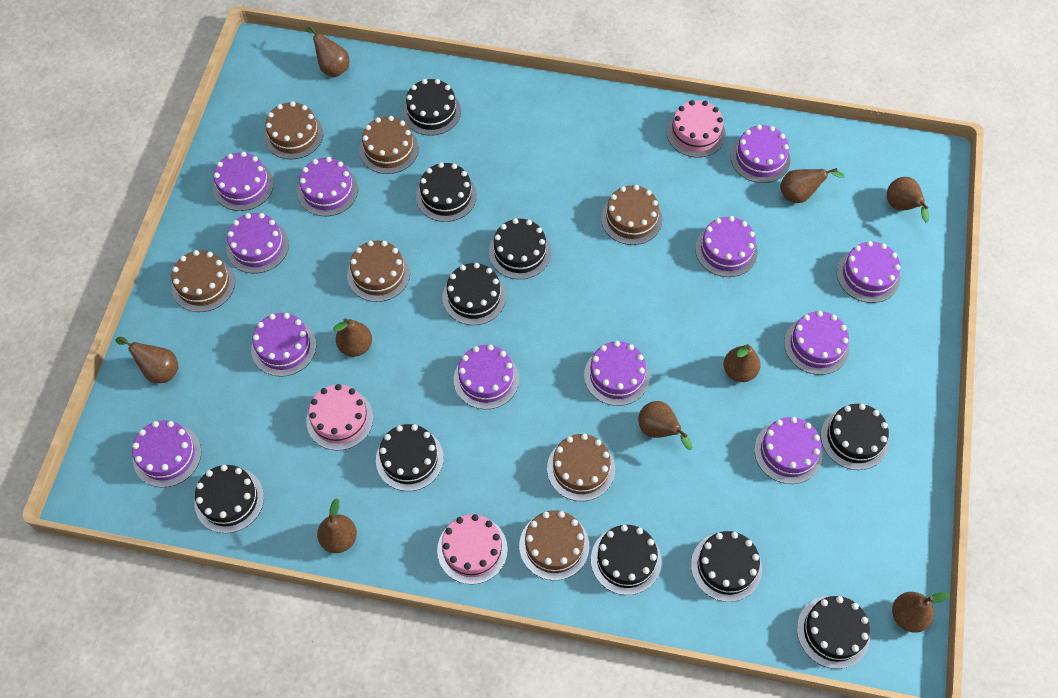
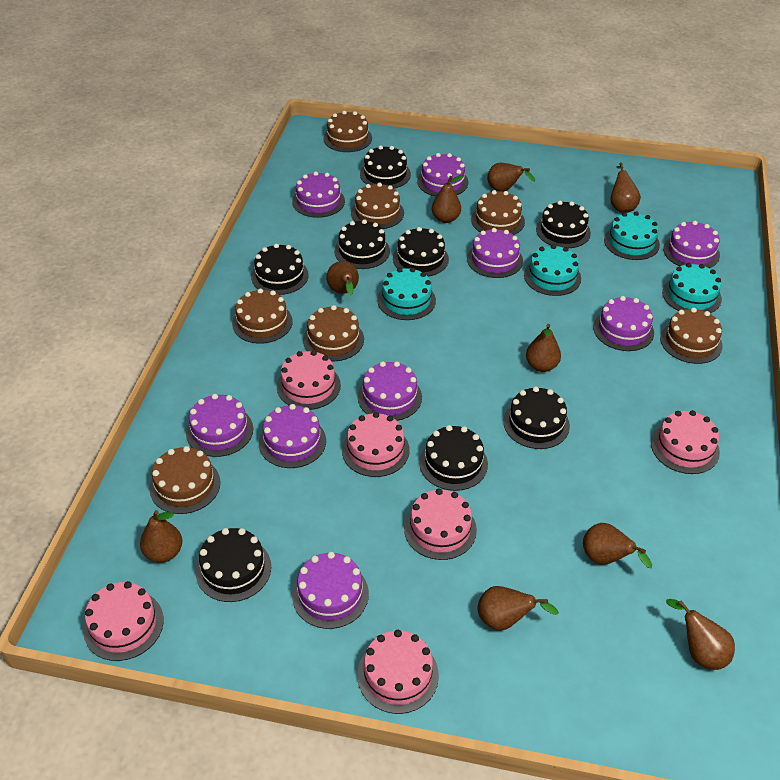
black cake: [195,465,264,533] [376,424,444,491] [403,79,461,136] [416,162,477,222] [442,263,506,325] [489,218,551,279] [591,525,662,595] [691,531,762,602] [797,596,870,669] [821,404,889,470] = 10 -> [196,528,271,602] [251,244,309,295] [334,219,390,269] [360,145,411,189] [393,227,449,277] [419,425,488,491] [503,386,570,449] [536,201,591,248] = 8
pink cake: [306,384,373,451] [437,514,508,584] [666,100,726,158] = 3 -> [83,581,164,661] [277,350,341,410] [342,412,410,477] [357,630,439,714] [404,489,477,560] [651,410,720,474] = 6
purple cake: [132,420,201,487] [213,152,274,211] [226,213,289,273] [251,313,316,377] [297,157,358,216] [454,345,519,409] [584,341,650,406] [695,216,758,277] [731,125,791,183] [754,417,822,484] [784,311,850,375] [837,241,901,303] = 12 -> [186,394,253,457] [259,404,326,468] [292,171,345,218] [292,552,369,629] [358,361,422,421] [417,153,469,196] [467,228,523,278] [593,296,654,351] [663,221,720,268] = 9
turquoise cake: none = 0 -> [377,267,436,320] [524,244,581,296] [604,211,660,260] [662,263,722,313] = 4

